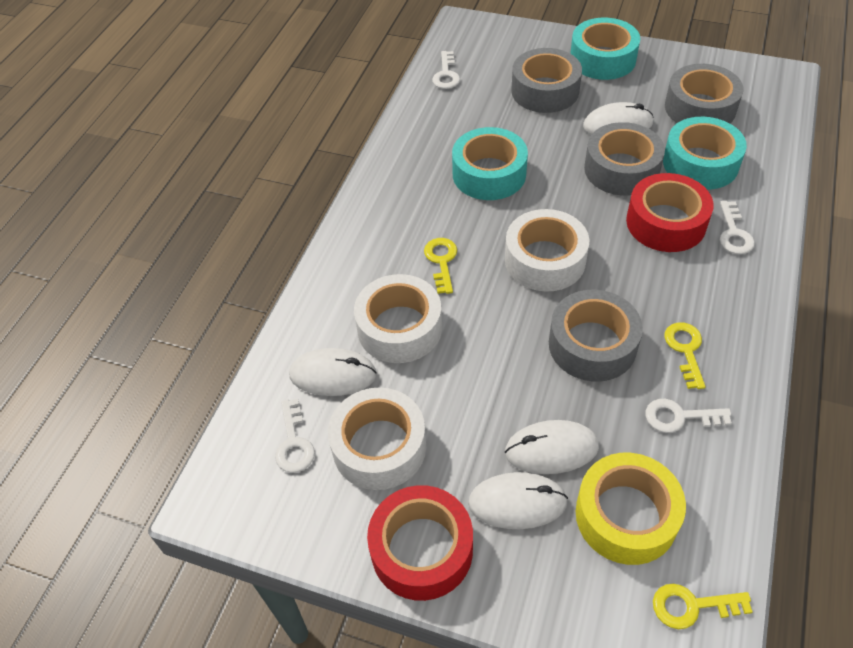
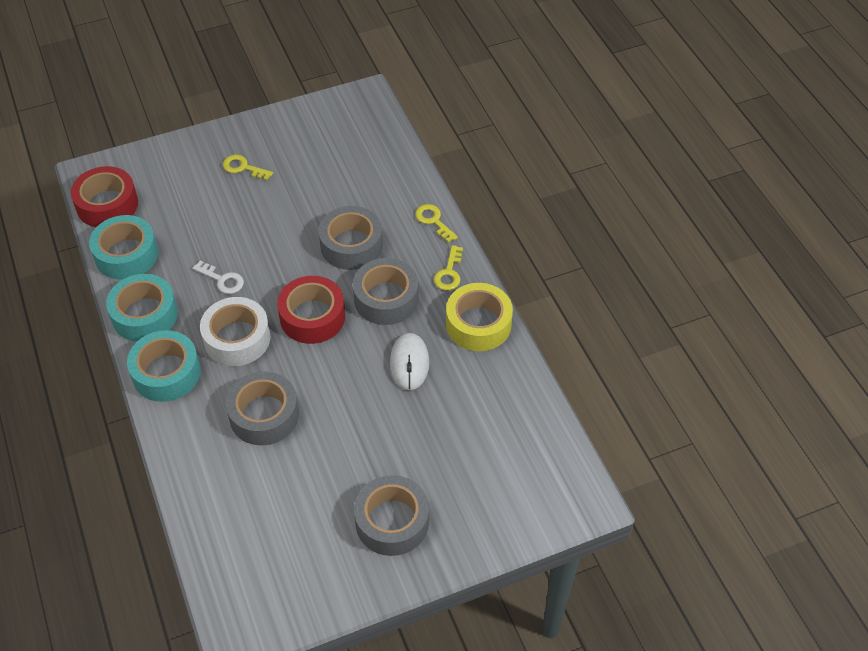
white key: [275,399,315,473] [432,51,460,89] [646,399,732,433] [720,201,755,254] = 4 -> [192,261,244,294] = 1
white mouse: [289,348,377,396] [468,472,568,529] [505,420,599,474] [583,102,654,135] = 4 -> [390,333,429,390] = 1
white tape: [328,387,426,490] [354,274,442,363] [505,209,589,292] = 3 -> [200,297,271,366] = 1

